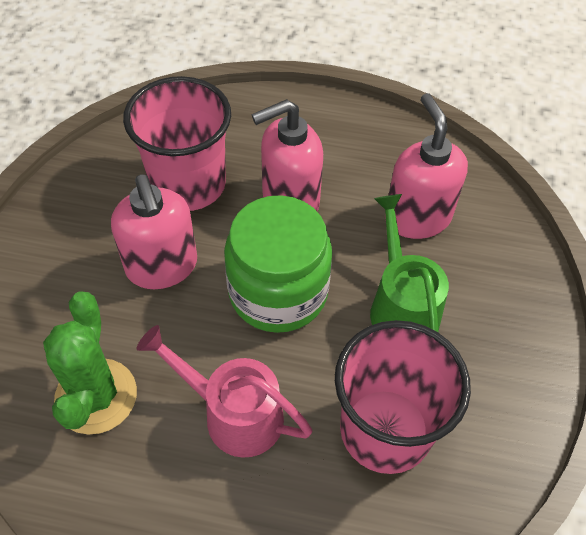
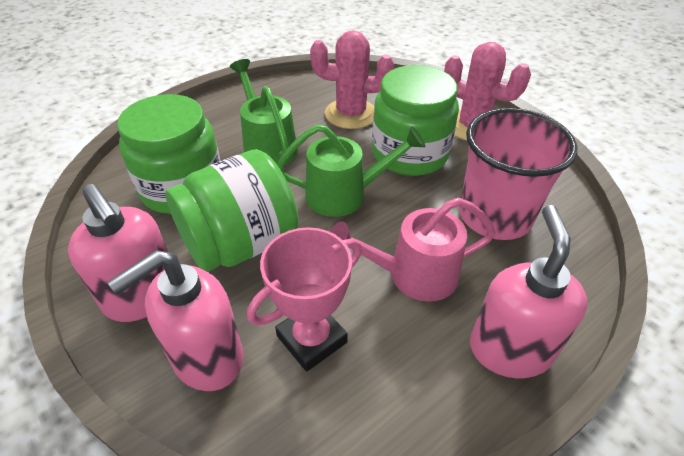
green cactus: [43,291,137,435] = 1 -> none = 0
green jar: [224,195,333,333] = 1 -> [117,94,221,214] [165,149,299,272] [372,65,459,176] = 3
green watering can: [370,194,449,332] = 1 -> [230,59,298,165] [277,124,425,217] = 2
pink cactus: none = 0 -> [310,30,394,129] [444,42,531,141] = 2
pink cup: [123,76,231,211] [335,320,471,474] = 2 -> [459,108,577,240] = 1
pink trophy: none = 0 -> [247,227,362,372] = 1

